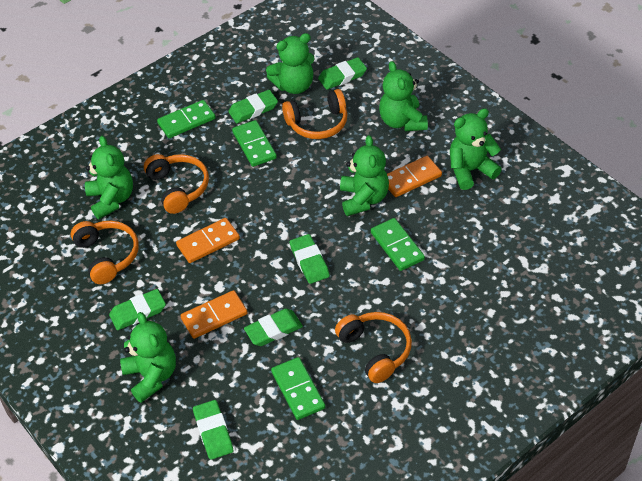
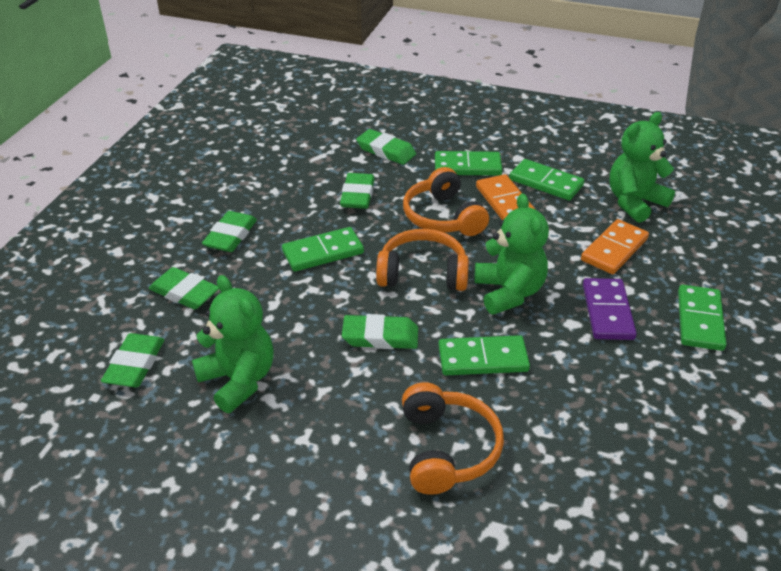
green domino: [157,100,216,138] [232,120,277,167] [271,357,325,420] [371,218,425,271] = 4 -> [282,227,364,272] [435,151,502,176] [438,335,530,375] [509,159,584,201] [678,285,727,351] = 5
green teddy bear: [85,136,133,219] [120,312,176,403] [266,33,315,94] [340,135,389,216] [379,61,428,131] [450,108,502,190] = 6 -> [192,275,274,413] [474,193,549,315] [610,112,675,223] = 3
orange domino: [176,218,240,263] [180,290,247,339] [387,156,442,197] = 3 -> [476,174,536,220] [581,219,649,274] = 2
orange headphones: [71,221,139,284] [144,154,209,214] [282,89,347,139] [335,312,412,383] = 4 -> [376,229,469,291] [402,382,504,495] [403,167,489,236] = 3
purple domino: none = 0 -> [583,278,637,340] = 1

